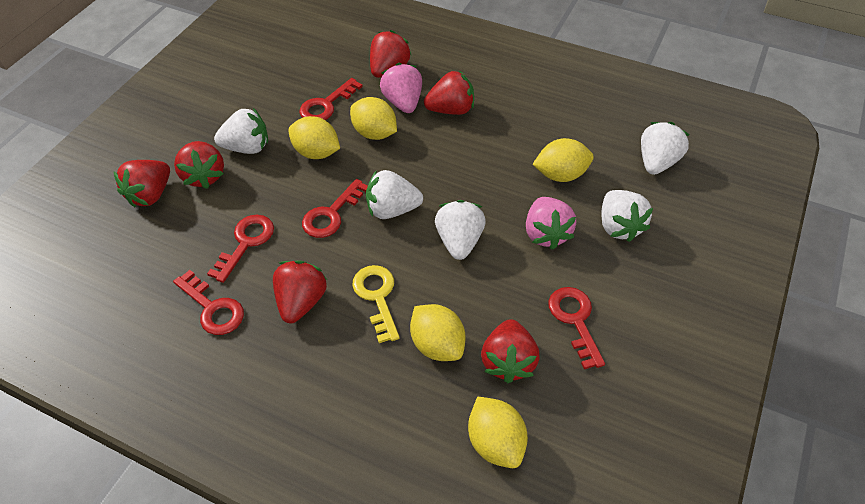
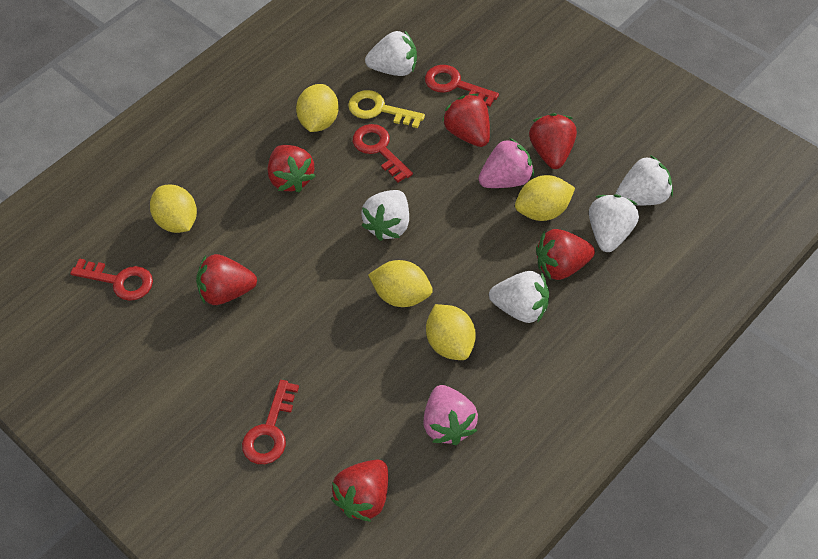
red key: [173,270,244,335] [207,215,274,283] [299,78,363,120] [302,179,368,238] [548,287,605,369] = 5 -> [70,258,153,301] [242,380,299,464] [353,124,413,183] [425,65,499,106] = 4

